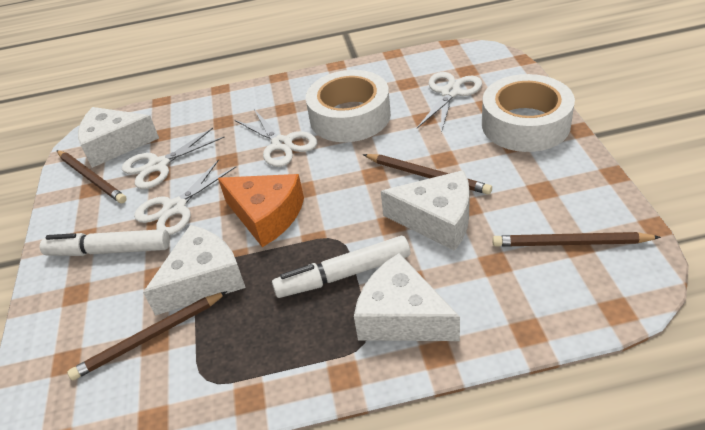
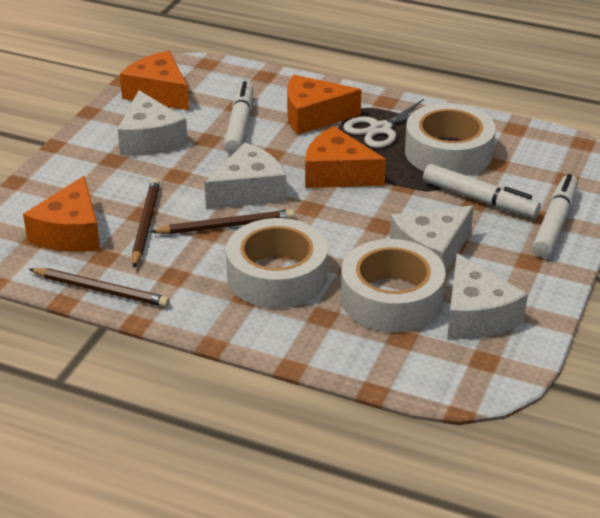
brown pencil: [57,150,127,203] [67,291,227,381] [363,154,492,195] [492,232,661,247] = 4 -> [29,268,170,307] [132,179,160,268] [150,209,295,234] = 3
orange cheese: [218,174,304,247] = 1 -> [23,176,100,252] [120,51,189,110] [287,75,361,135] [305,126,386,188] = 4
white marker: [40,229,170,256] [272,236,410,298] = 2 -> [224,81,253,154] [423,164,541,218] [532,174,578,257] = 3
white scissors: [122,128,225,189] [134,159,236,235] [235,109,317,167] [417,72,482,133] = 4 -> [343,99,424,148] = 1
white tape: [305,70,391,142] [482,74,575,152] = 2 -> [226,218,328,308] [341,239,446,332] [405,103,496,176] = 3

